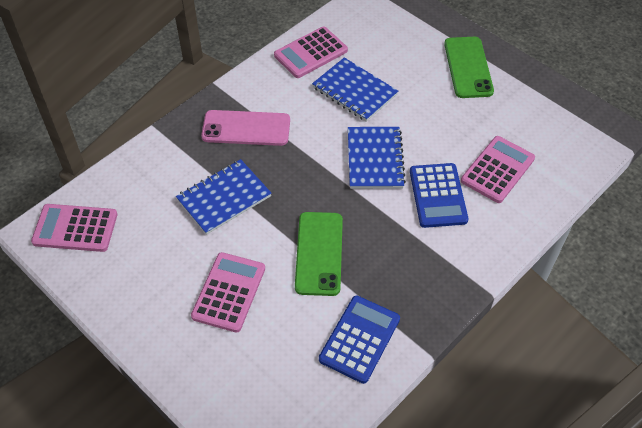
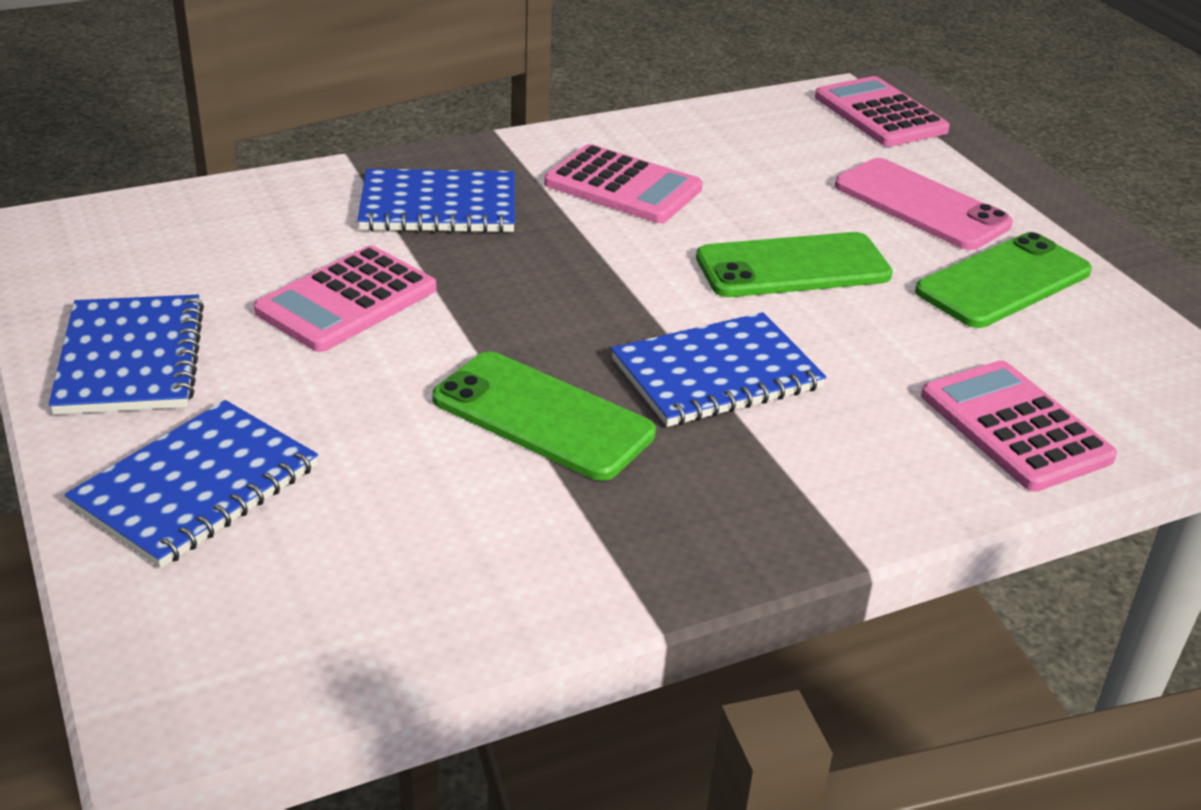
blue calculator: [319,296,400,384] [410,163,469,228] = 2 -> none = 0
blue notebook: [176,159,272,235] [312,57,398,122] [348,127,406,189] = 3 -> [49,295,204,415] [64,400,318,568] [357,169,515,233] [611,312,827,427] = 4
green phone: [295,212,343,296] [444,37,494,98] = 2 -> [432,351,656,481] [696,232,893,297] [915,232,1092,328] = 3

